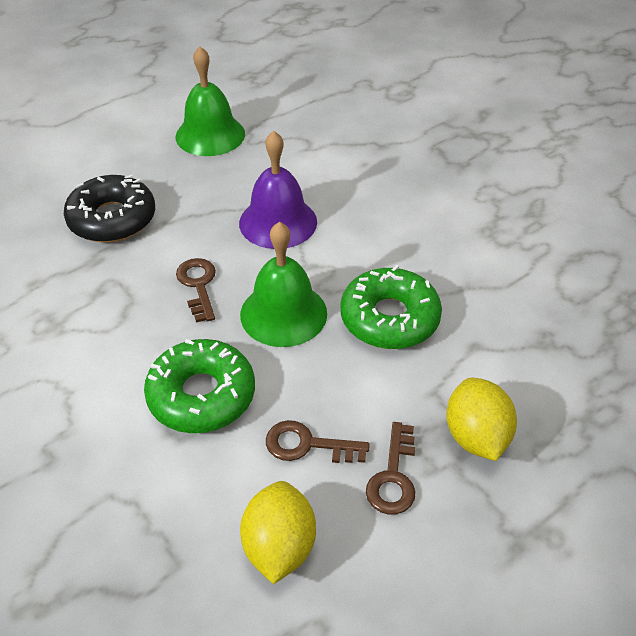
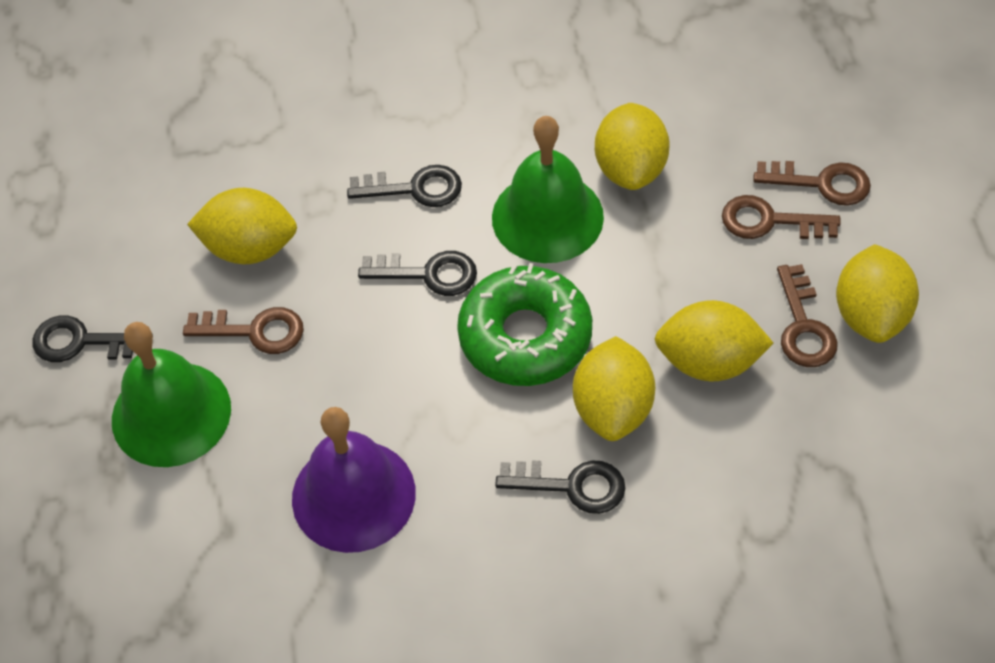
black donut: [64,175,155,243] = 1 -> none = 0
black key: none = 0 -> [32,315,153,362] [347,165,462,207] [358,251,477,296] [495,460,626,514] = 4
brown key: [176,258,216,323] [266,420,370,463] [366,422,416,515] = 3 -> [183,307,304,354] [722,195,841,239] [753,161,871,206] [777,264,838,367] = 4
green donut: [144,339,255,433] [340,265,442,349] = 2 -> [457,263,592,386] = 1
yellow lemon: [240,481,316,584] [446,378,517,461] = 2 -> [187,188,297,264] [573,336,655,441] [595,103,670,190] [655,300,773,381] [836,244,919,343] = 5

